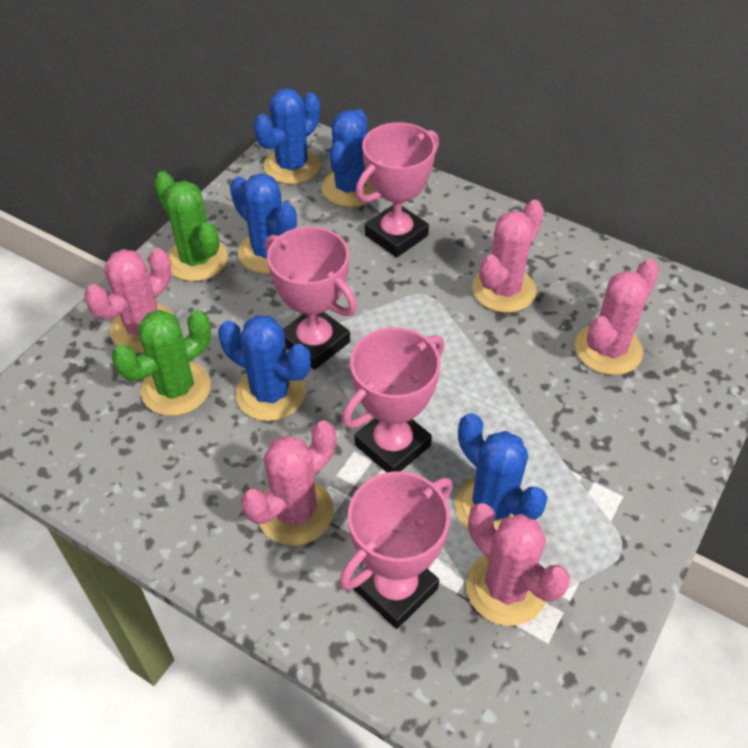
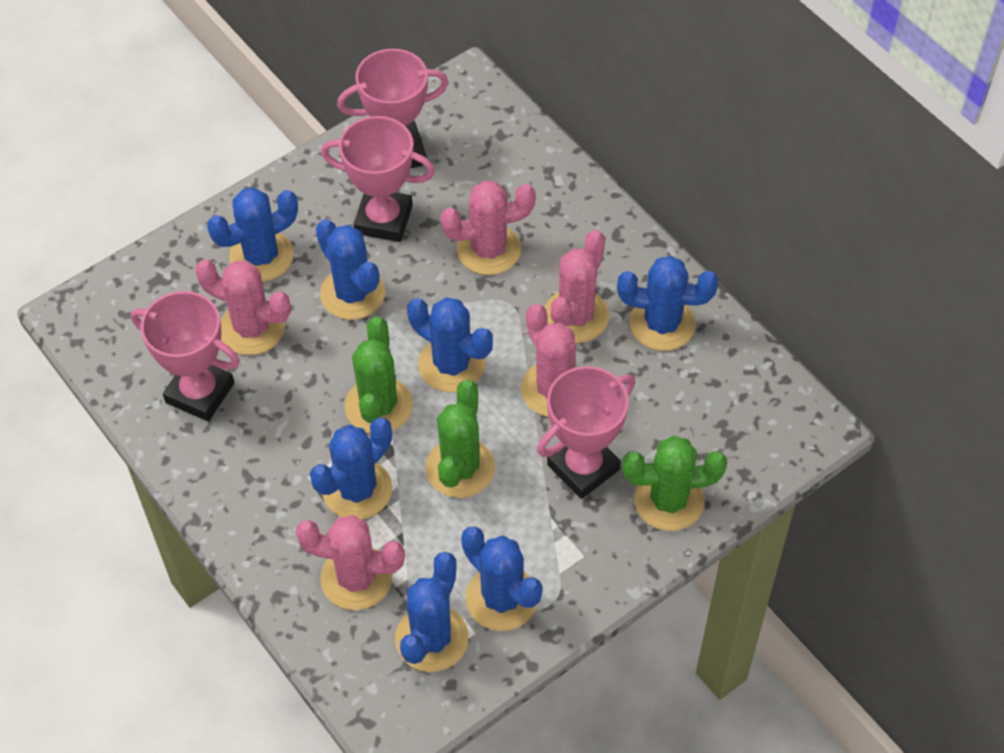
blue cactus: [218,315,311,421] [230,173,297,274] [254,88,320,184] [322,109,375,207] [455,413,548,531] = 5 -> [207,187,298,282] [310,418,392,520] [316,219,385,320] [395,552,469,672] [407,297,493,392] [461,526,543,631] [617,256,718,351] = 7
green cactus: [112,310,211,416] [154,171,228,281] = 2 -> [345,317,413,434] [425,380,495,498] [622,436,727,531] = 3

